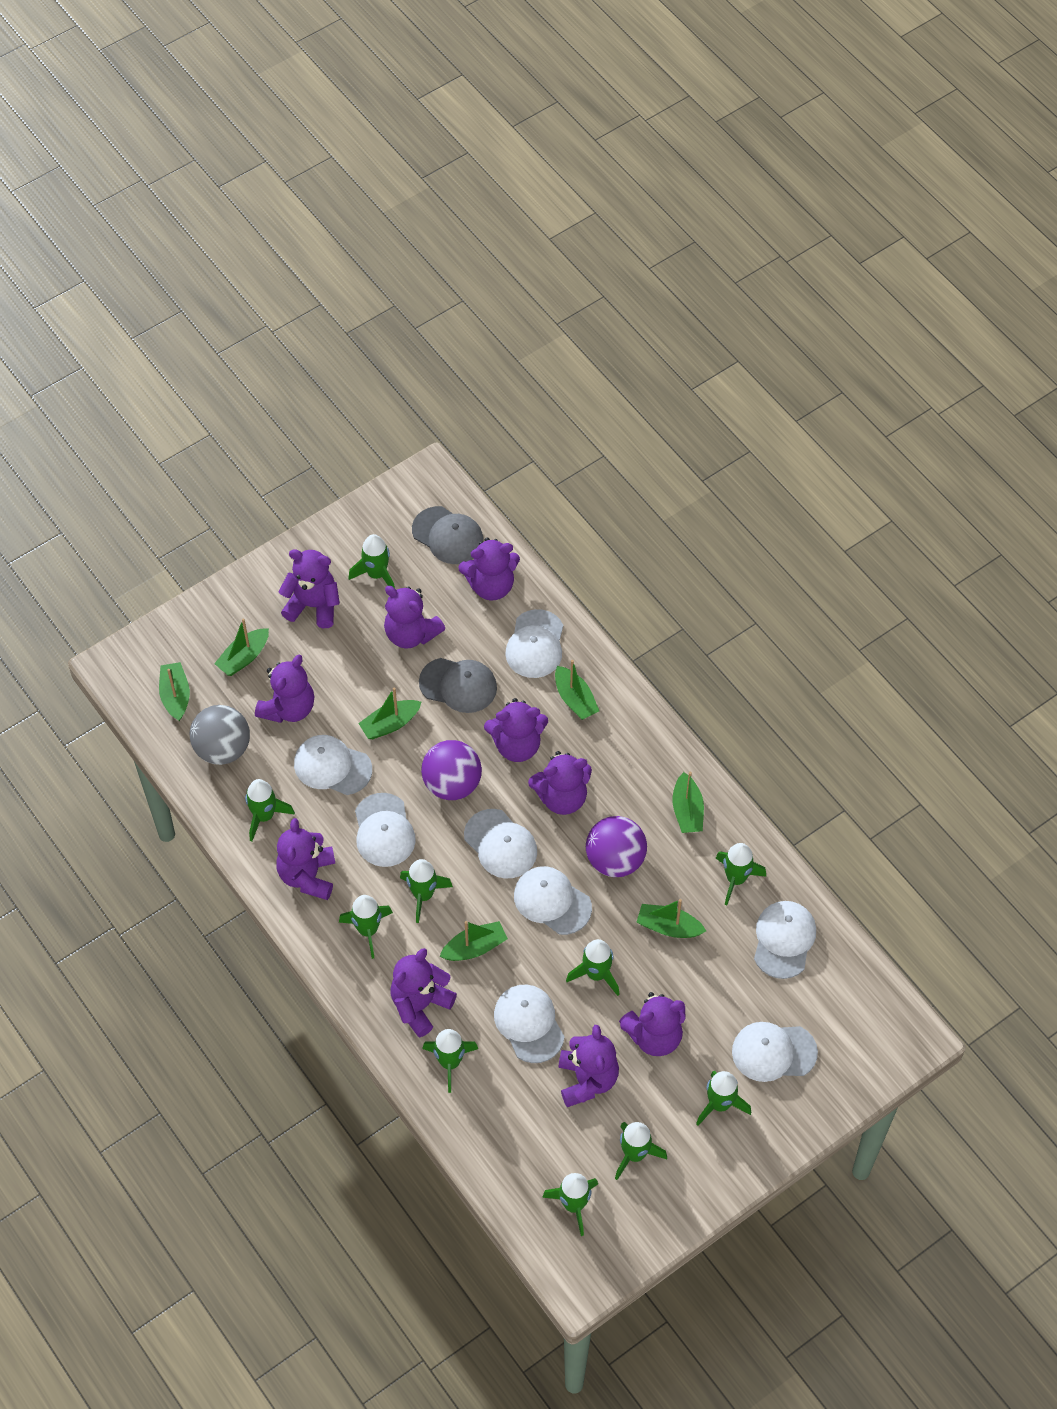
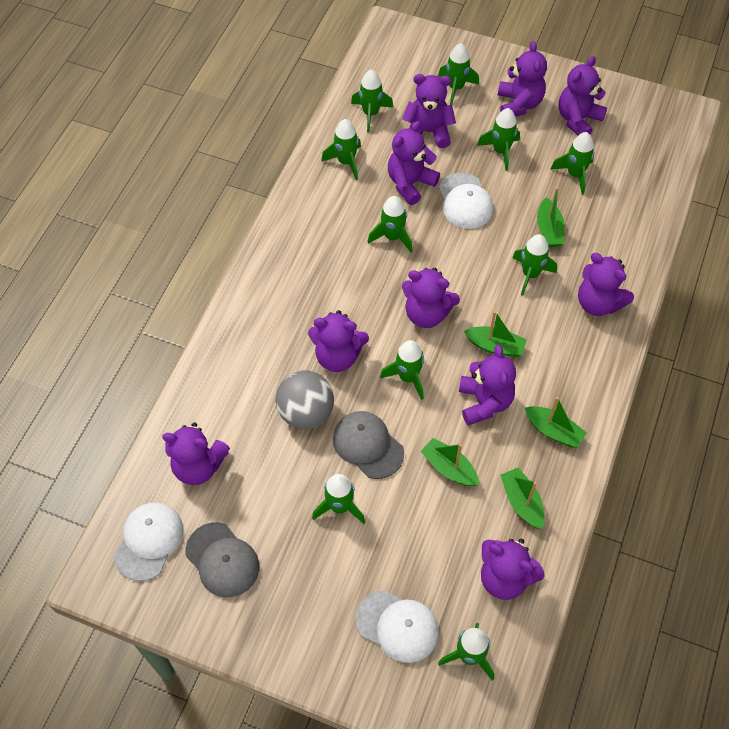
green boat: [159,662,190,721] [214,618,269,676] [358,687,421,739] [440,921,508,961] [555,660,599,720] [637,899,706,938] [673,772,704,833] = 7 -> [420,438,479,486] [464,311,527,357] [500,467,544,529] [525,397,587,448] [537,187,565,247] = 5
purple ball: [421,740,482,800] [586,816,647,877] = 2 -> none = 0
white cap: [294,735,372,795] [355,793,416,867] [464,809,537,879] [494,985,565,1063] [505,609,563,678] [514,866,592,935] [732,1022,818,1082] [754,901,816,979] = 8 -> [114,502,183,581] [356,590,439,663] [439,173,493,229] = 3

